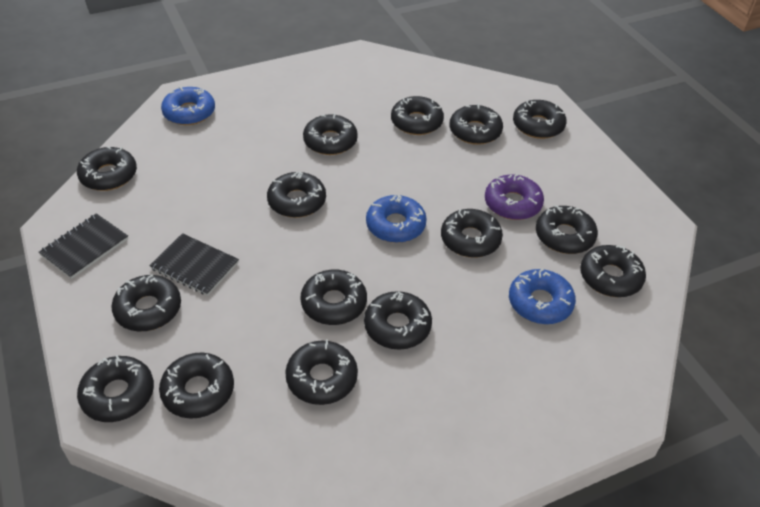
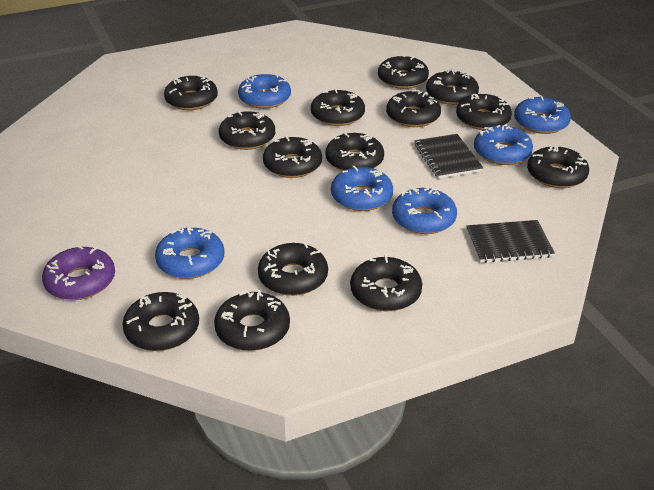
black donut: [77,146,137,191] [77,355,154,422] [111,274,181,331] [159,353,234,419] [267,171,326,218] [285,340,358,405] [301,270,367,325] [303,113,358,155] [364,291,432,350] [391,96,444,135] [441,209,503,258] [450,103,503,145] [513,100,567,139] [536,205,598,254] [580,245,646,297] = 15 -> [122,292,199,351] [164,75,218,110] [214,290,290,351] [219,111,275,150] [258,243,328,296] [263,136,322,178] [311,88,365,126] [325,132,384,171] [350,255,422,311] [378,55,429,89] [386,90,441,127] [426,69,479,105] [456,94,512,130] [527,145,589,188] = 14
blue donut: [161,86,215,125] [366,195,427,243] [509,268,576,324] = 3 -> [155,226,225,279] [238,74,291,109] [331,166,393,211] [392,187,457,234] [474,124,533,165] [514,95,571,134] = 6

